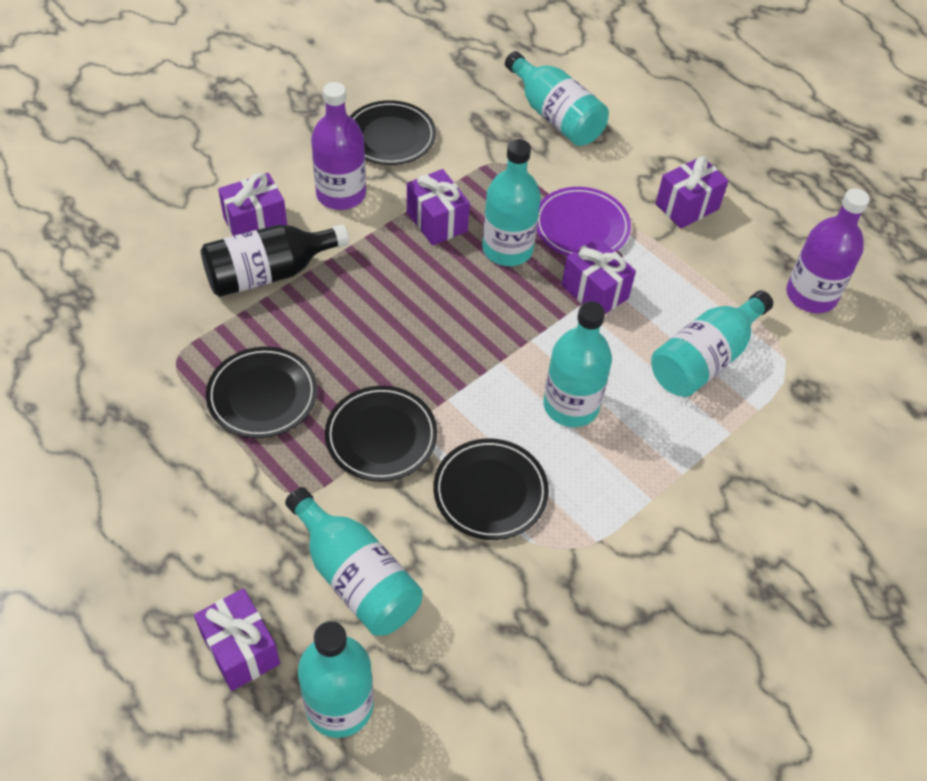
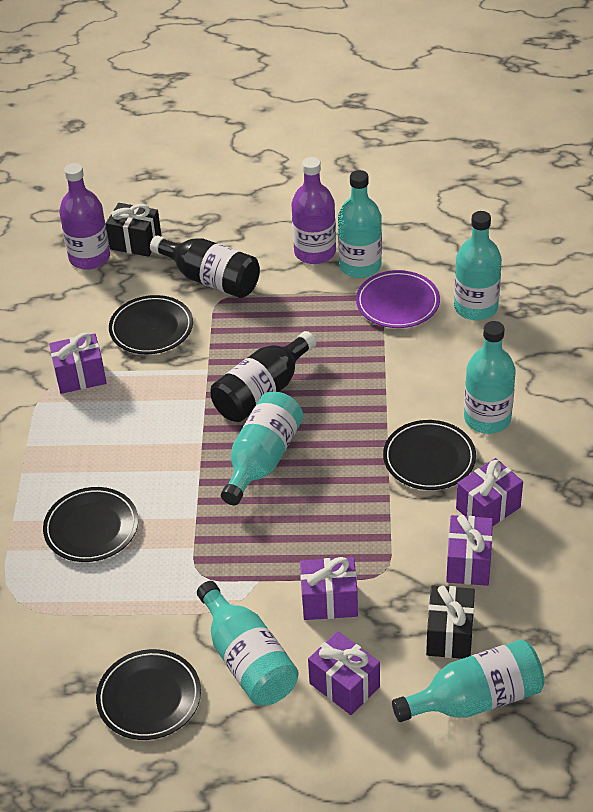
black bottle: [201,224,349,297] = 1 -> [150,235,260,298] [211,331,316,422] = 2
black gift: none = 0 -> [106,203,161,257] [426,585,475,659] = 2

